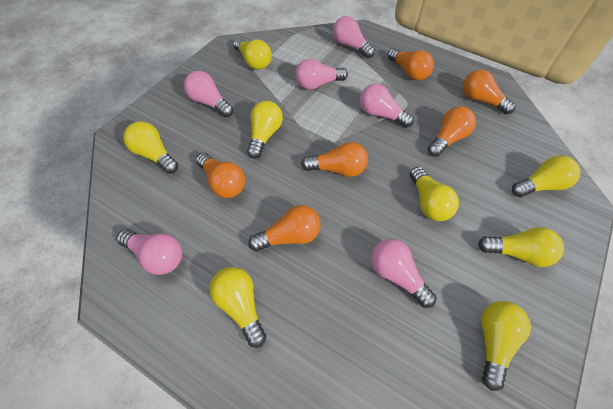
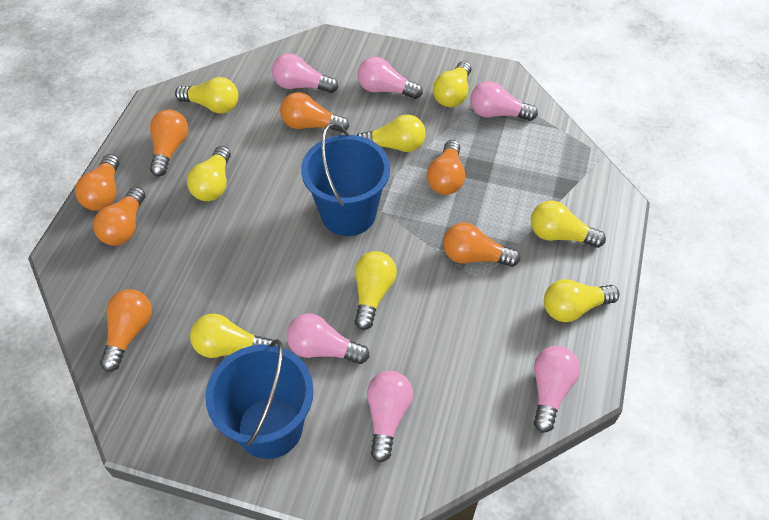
blue bucket: none = 0 -> [205,339,314,459] [301,123,390,236] = 2
orange light bulb: [196,153,245,198] [248,205,321,252] [301,142,368,177] [388,48,434,81] [428,106,476,157] [463,70,516,114] = 6 -> [75,154,119,211] [93,186,145,246] [100,289,152,372] [150,109,188,177] [280,92,349,133] [427,140,465,195] [443,223,520,267] = 7

